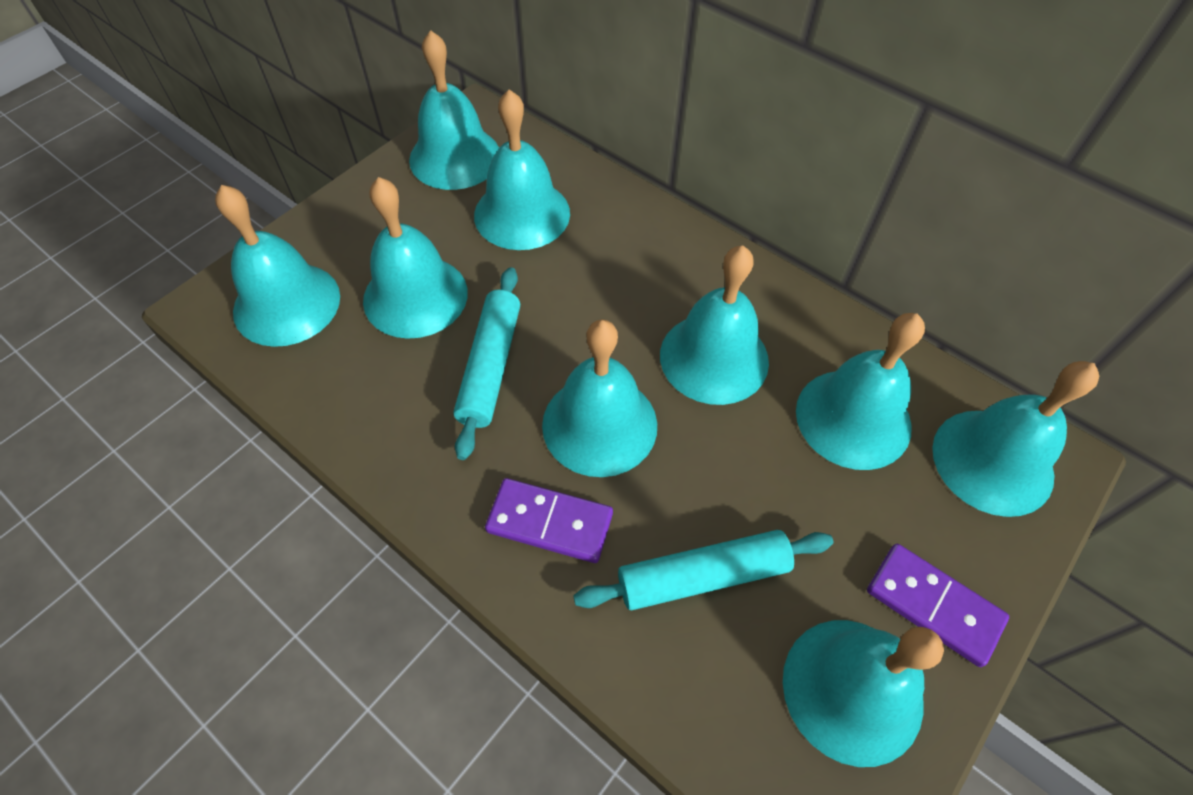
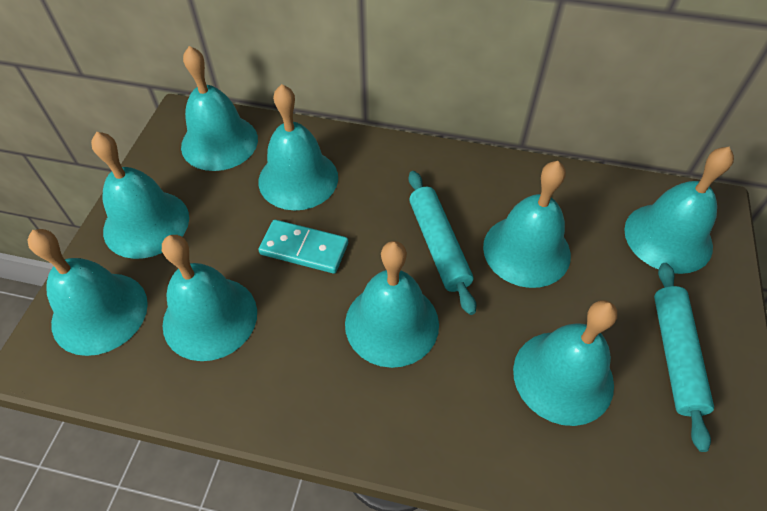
purple domino: [485,478,613,563] [867,544,1009,667] = 2 -> none = 0
turquoise domino: none = 0 -> [258,220,348,274] = 1

